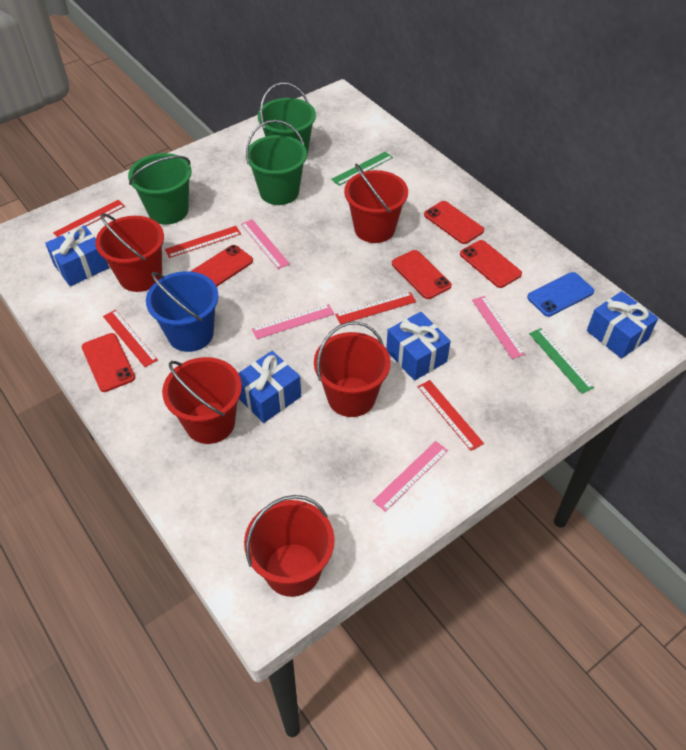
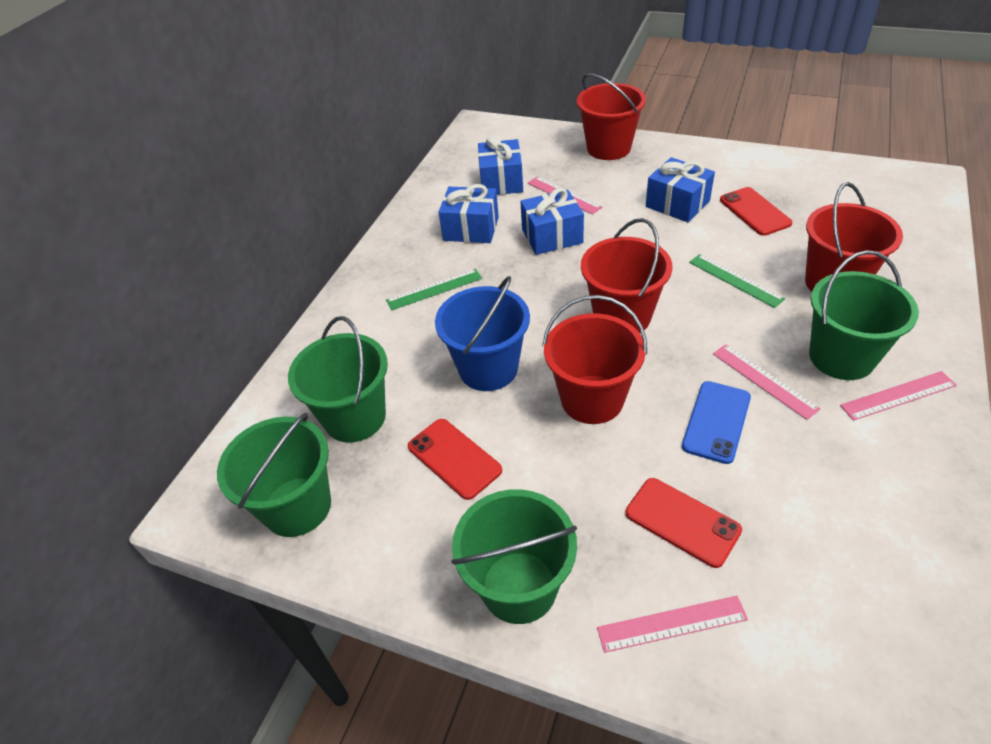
green bucket: [128,153,192,225] [246,120,307,205] [258,82,316,155] = 3 -> [217,413,331,537] [288,316,388,443] [451,489,577,624] [809,250,919,380] = 4
red bucket: [95,213,164,292] [162,357,242,444] [244,495,334,597] [314,321,391,417] [344,164,408,243] = 5 -> [542,295,647,424] [577,73,646,160] [581,218,673,333] [805,182,903,292] = 4
red phone: [81,333,135,392] [191,245,253,287] [392,250,452,299] [424,201,484,244] [460,240,522,288] = 5 -> [408,419,502,500] [626,478,742,568] [720,187,792,236] = 3
red ruler: [53,200,125,237] [103,310,158,367] [165,226,241,258] [335,292,416,324] [417,380,484,451] = 5 -> none = 0

